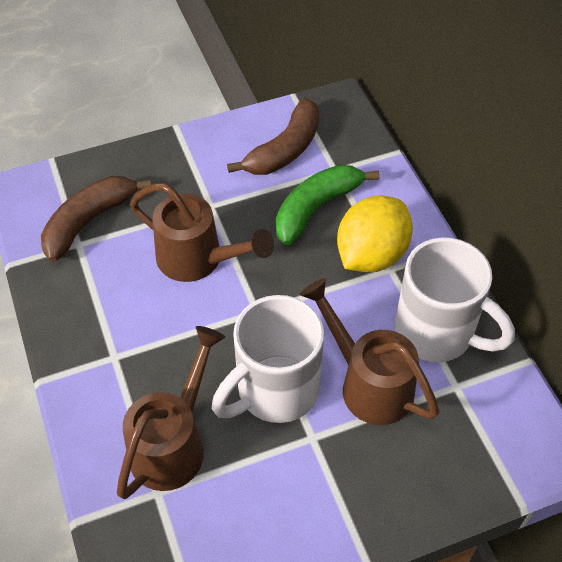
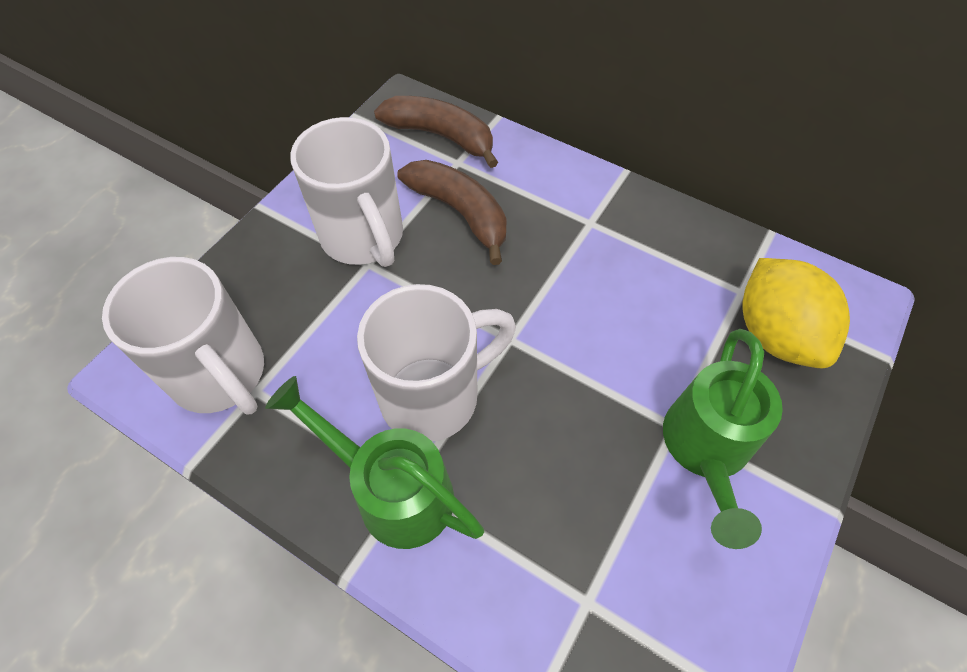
brown watering can: [117,326,225,499] [130,183,274,282] [300,278,439,425] = 3 -> none = 0
green banana: [276,165,380,245] = 1 -> none = 0
green watering can: none = 0 -> [265,376,484,549] [663,329,783,549] = 2
white mug: [212,295,324,423] [395,237,515,362] = 2 -> [102,257,264,415] [290,117,403,267] [357,284,516,442] = 3

